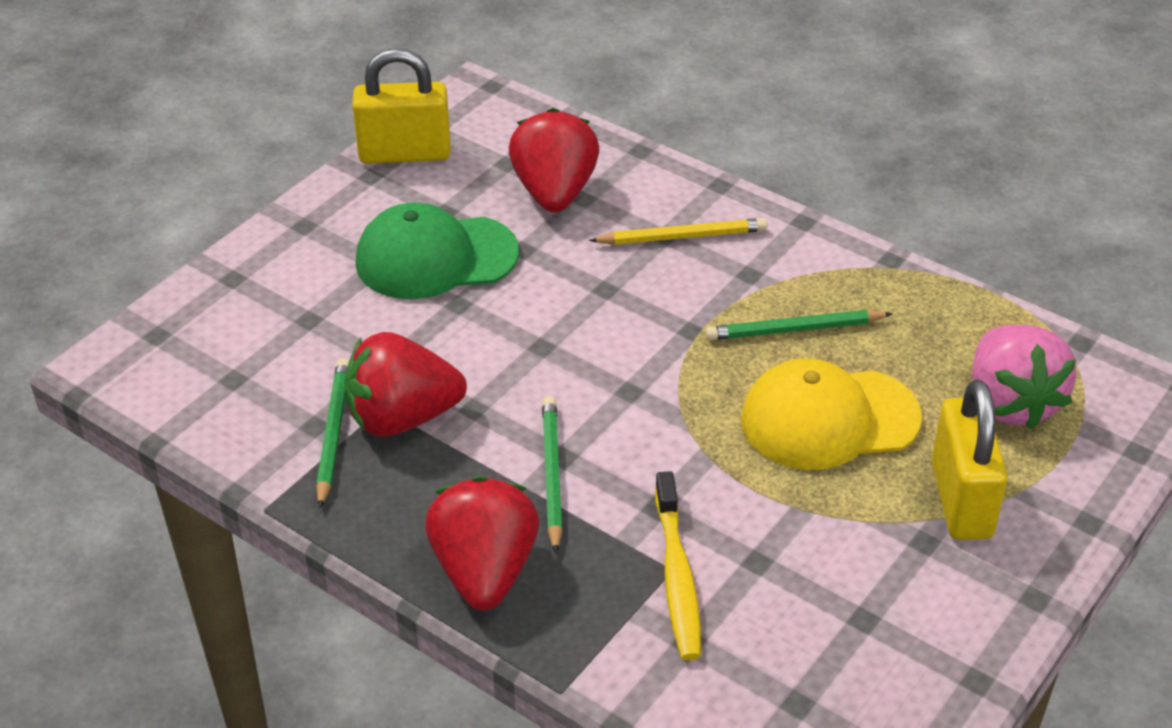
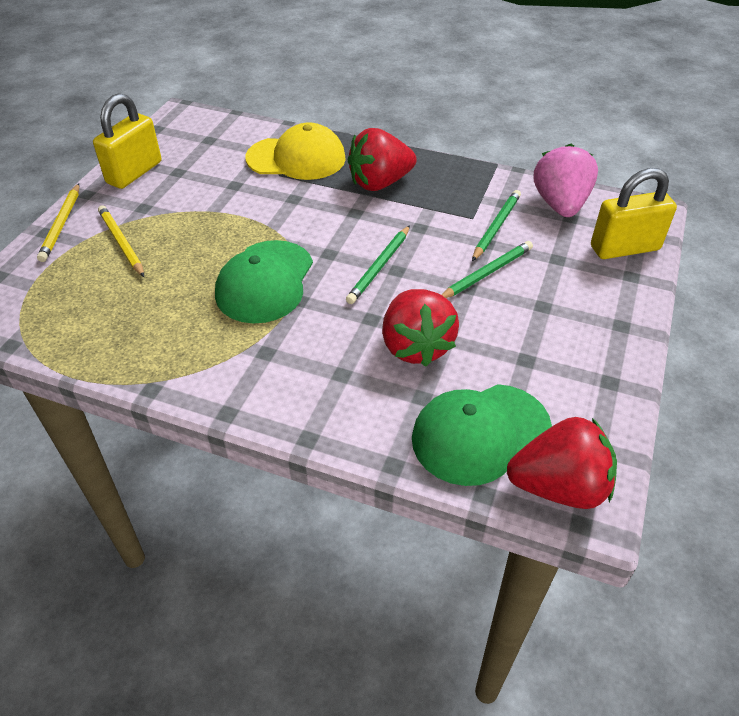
green cap: [356,203,519,299] = 1 -> [215,240,313,323] [412,384,552,486] = 2
yellow pencil: [589,218,767,244] = 1 -> [37,184,79,262] [98,205,144,277] = 2
yellow toothbrush: [655,471,701,660] = 1 -> none = 0

